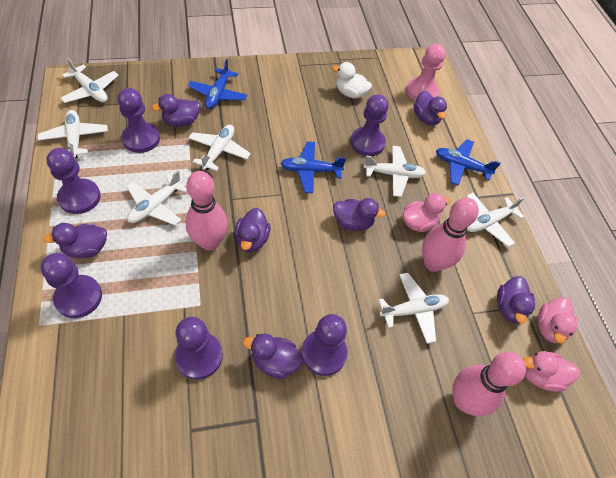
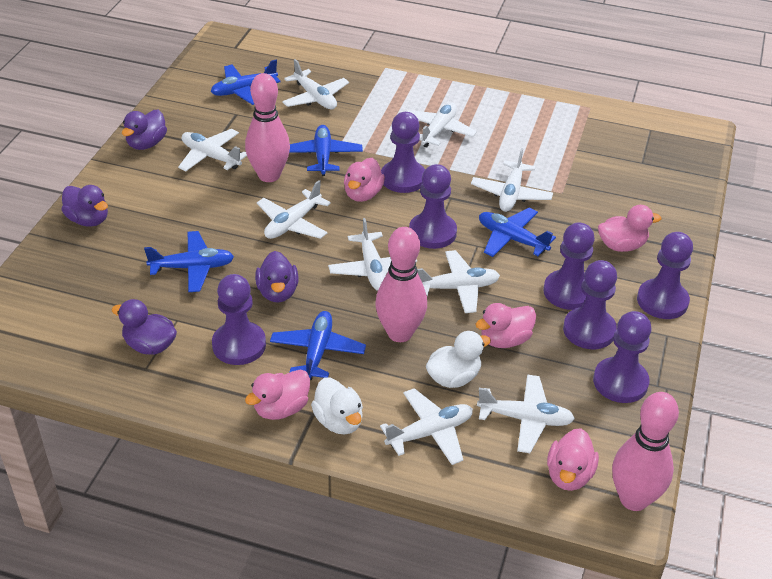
blue plane: [188,59,247,109] [280,141,346,193] [436,139,501,186] = 3 -> [144,231,234,292] [211,60,281,105] [270,311,366,380] [289,125,363,176] [479,208,556,257] = 5
pink duck: [403,193,450,232] [523,351,580,392] [538,297,578,344] = 3 -> [245,369,310,420] [344,158,385,202] [475,303,536,348] [547,428,599,491] [598,205,661,252] = 5
pink pawn: [406,43,446,101] = 1 -> none = 0
purple duck: [44,223,107,258] [152,94,200,127] [235,208,271,252] [243,333,303,379] [333,198,386,231] [413,91,447,125] [497,276,535,323] = 7 -> [61,185,108,227] [112,299,177,355] [122,110,167,150] [255,251,298,303] = 4
purple pawn: [41,253,102,318] [46,148,101,214] [118,88,160,153] [174,317,223,380] [302,314,348,376] [351,94,389,156] = 6 -> [212,274,266,365] [381,112,425,193] [409,164,457,249] [543,222,595,310] [563,260,617,349] [593,311,651,403] [637,232,693,319] = 7
white duck: [332,62,372,99] = 1 -> [311,377,363,434] [426,331,491,388] = 2
white plane: [38,110,108,159] [60,58,119,103] [126,171,187,226] [188,124,251,171] [363,146,426,197] [378,273,449,344] [467,193,524,247] = 7 -> [178,129,247,171] [257,180,331,239] [282,59,349,109] [328,218,417,291] [380,388,473,465] [406,103,477,148] [417,250,500,313] [471,148,553,212] [477,374,575,453] = 9

